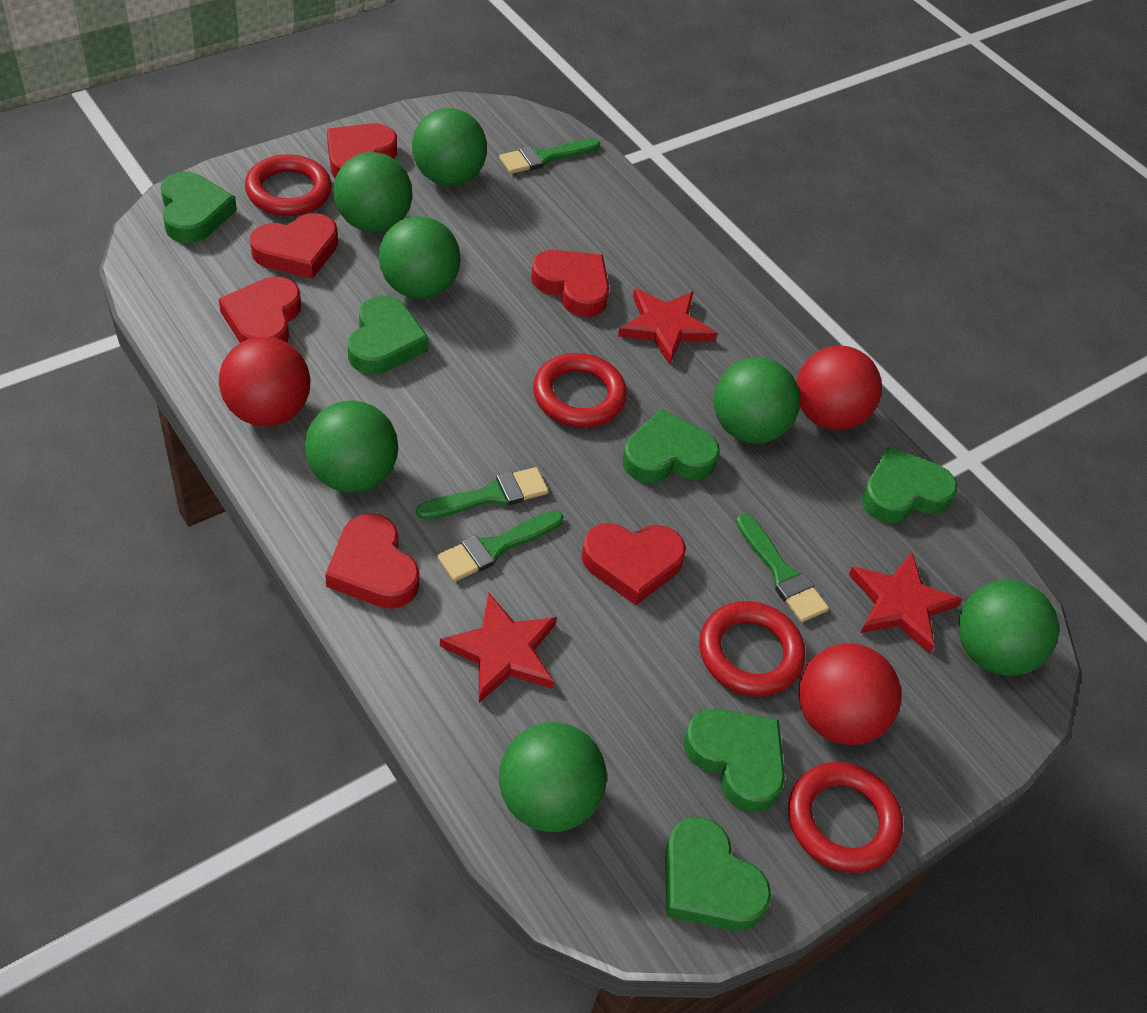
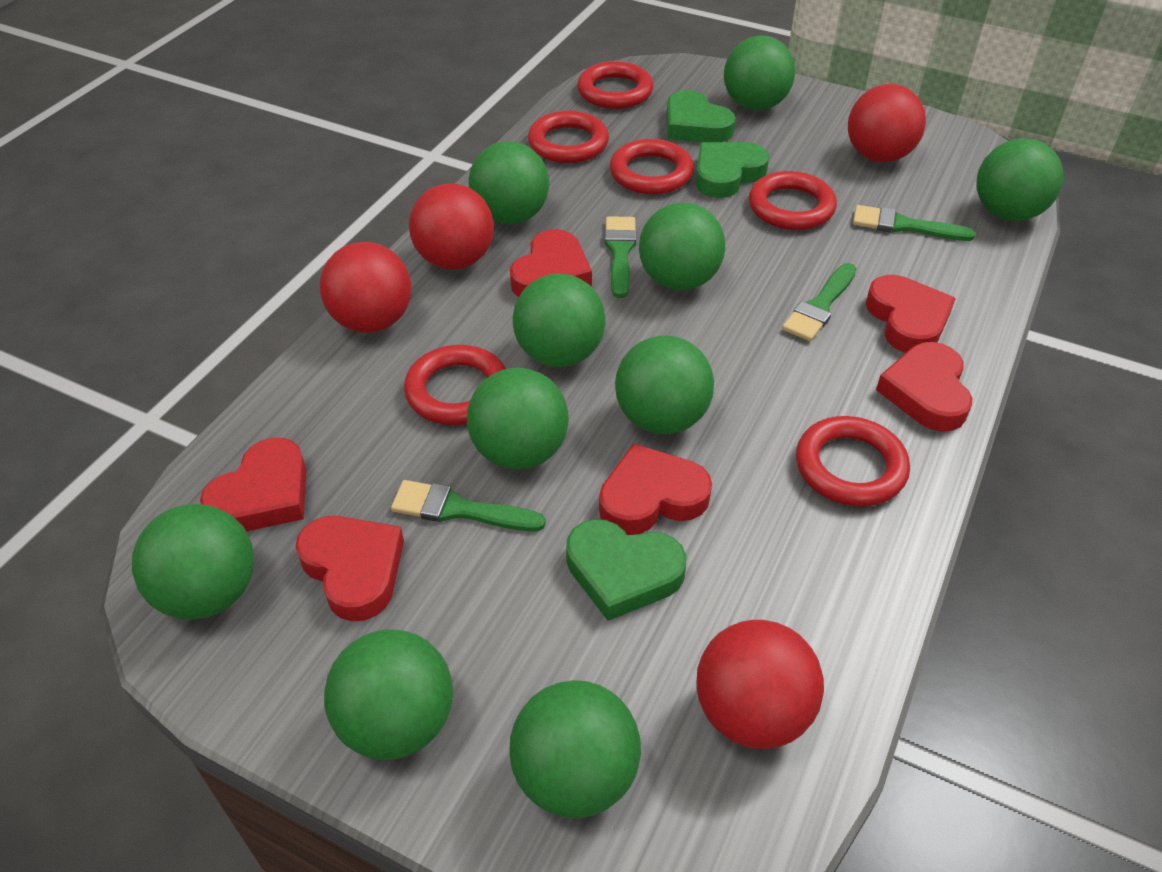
green ball: [305,401,398,492] [334,152,413,232] [379,216,461,299] [412,108,487,186] [499,722,607,832] [714,357,800,444] [959,580,1059,676] = 7 -> [132,504,254,620] [324,629,453,760] [467,368,569,469] [469,141,549,224] [509,680,641,818] [513,274,606,367] [615,335,714,434] [639,203,725,290] [724,36,795,111] [976,138,1063,221] = 10
green heart: [160,171,237,243] [348,296,429,374] [623,409,720,483] [665,817,771,931] [683,709,785,812] [862,446,957,523] = 6 -> [566,519,687,621] [667,90,736,142] [696,142,769,198] = 3
red ball: [219,337,311,427] [796,346,882,430] [799,643,901,745] = 3 -> [320,242,411,333] [409,183,494,269] [696,620,824,749] [848,84,926,162] = 4
red ring: [245,154,332,216] [533,353,627,428] [699,601,805,697] [788,762,903,873] = 4 -> [404,345,506,425] [528,110,609,163] [577,61,654,109] [610,139,694,195] [749,171,837,230] [796,416,910,507] = 6
red star: [440,593,557,703] [618,288,717,365] [849,552,962,653] = 3 -> none = 0

